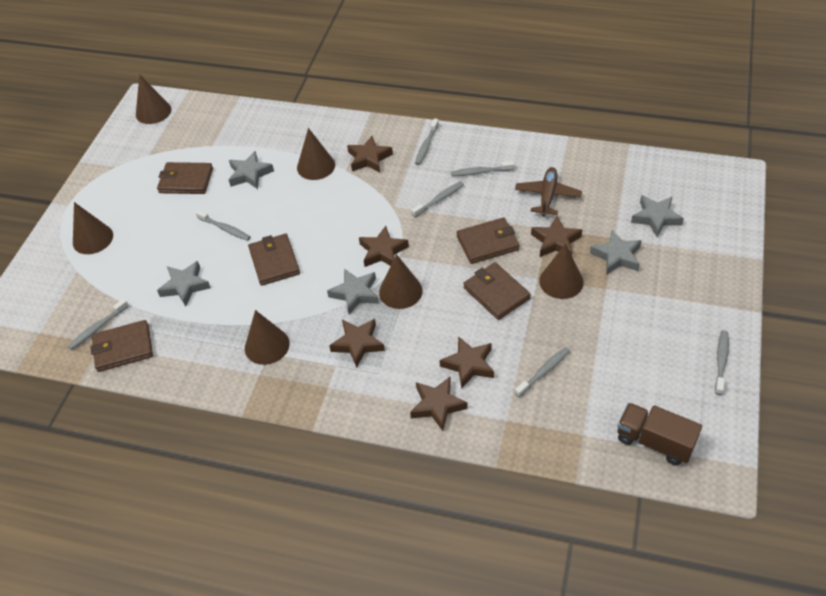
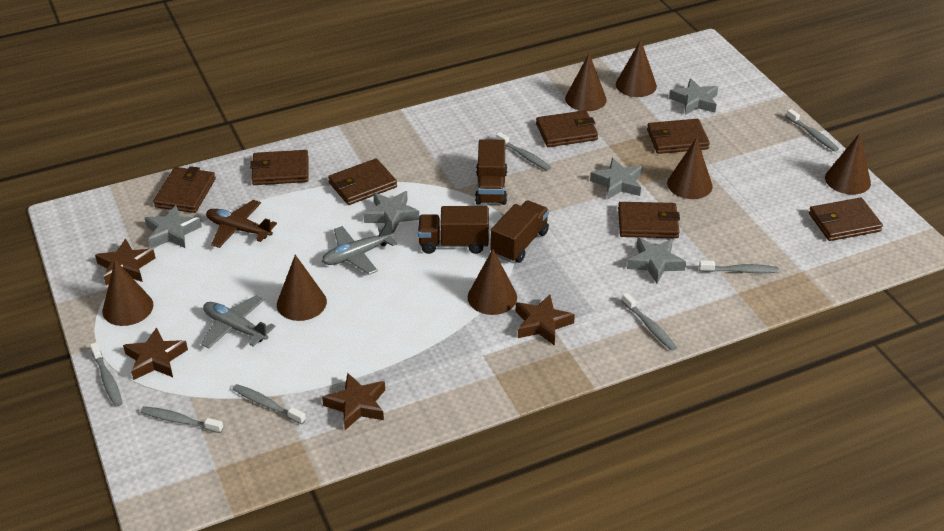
brown cone: [73,202,113,254] [136,74,171,124] [245,310,290,365] [297,128,335,180] [379,254,423,309] [539,244,584,299] = 6 -> [102,260,153,326] [277,255,327,321] [468,249,517,315] [565,54,607,111] [616,40,657,97] [667,137,713,199] [825,133,871,195] = 7
brown star: [329,319,385,368] [347,136,393,173] [359,226,409,267] [410,377,468,431] [439,336,494,389] [531,216,582,257] = 6 -> [95,239,155,285] [123,327,188,380] [322,373,385,430] [516,295,575,346] = 4
brown truck: [617,403,702,465] = 1 -> [418,206,489,254] [475,139,507,205] [491,200,549,263] = 3
brown wallet: [90,320,153,372] [157,162,213,194] [248,234,300,286] [457,217,520,264] [463,262,531,320] = 5 -> [153,166,216,213] [250,150,309,185] [328,158,397,205] [536,110,598,147] [618,202,680,238] [647,119,710,154] [809,198,883,241] = 7
grey plane: none = 0 -> [201,295,275,349] [322,221,397,275] = 2

